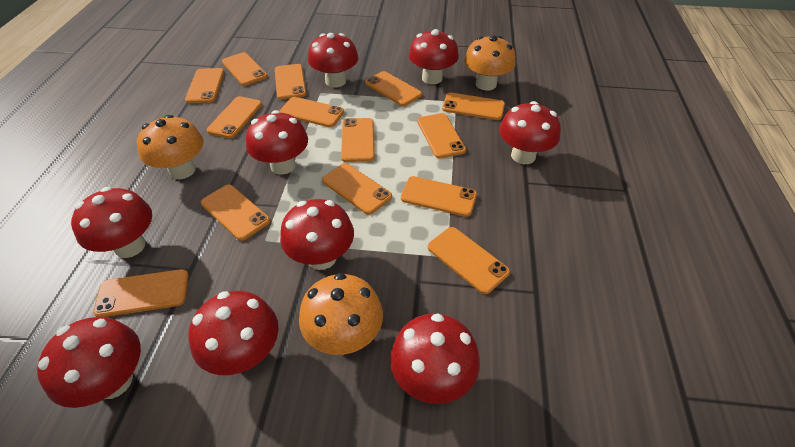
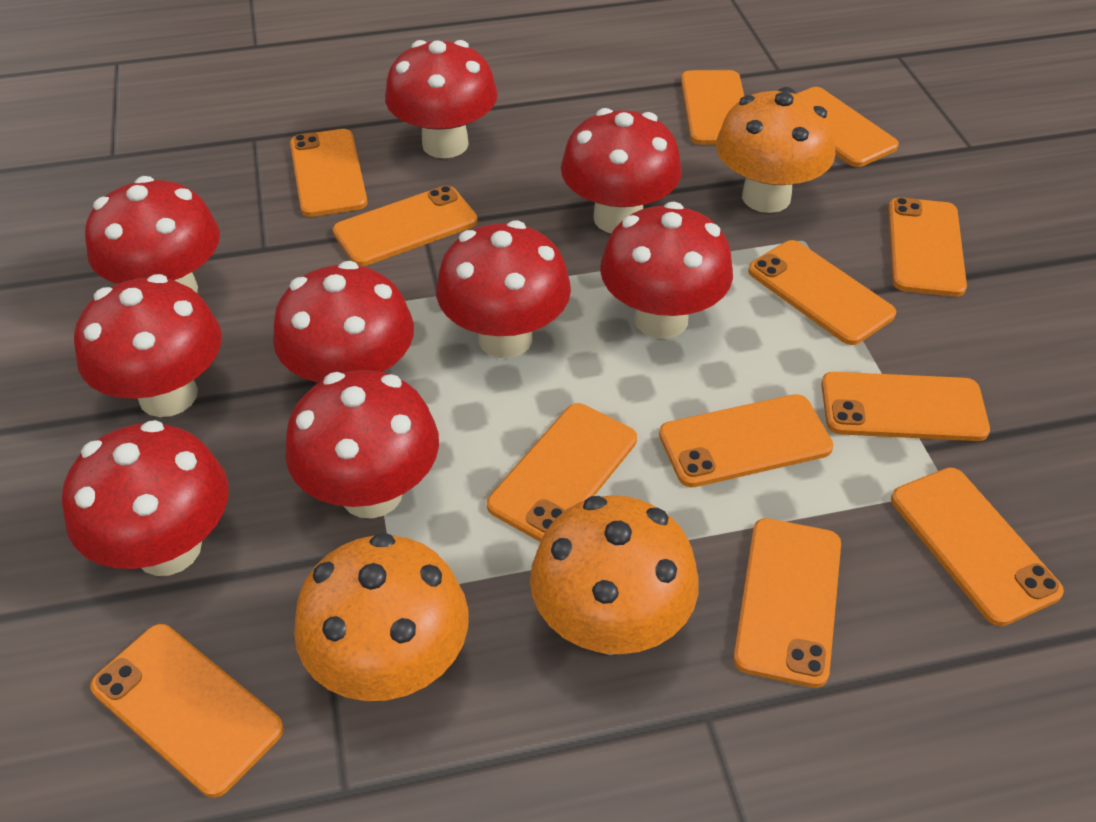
orange phone: [93,269,189,317] [185,68,224,103] [201,185,270,241] [206,96,262,138] [222,52,268,86] [275,64,306,100] [279,97,344,127] [322,163,392,215] [341,118,374,162] [365,71,422,106] [401,176,477,217] [417,113,466,159] [428,227,510,294] [442,92,505,120] = 14 -> [90,624,284,798] [290,129,367,217] [333,185,478,266] [487,403,637,542] [659,394,834,487] [681,70,744,145] [733,518,841,688] [748,240,896,345] [797,87,899,167] [821,372,990,441] [888,197,967,297] [891,467,1064,626] = 12

